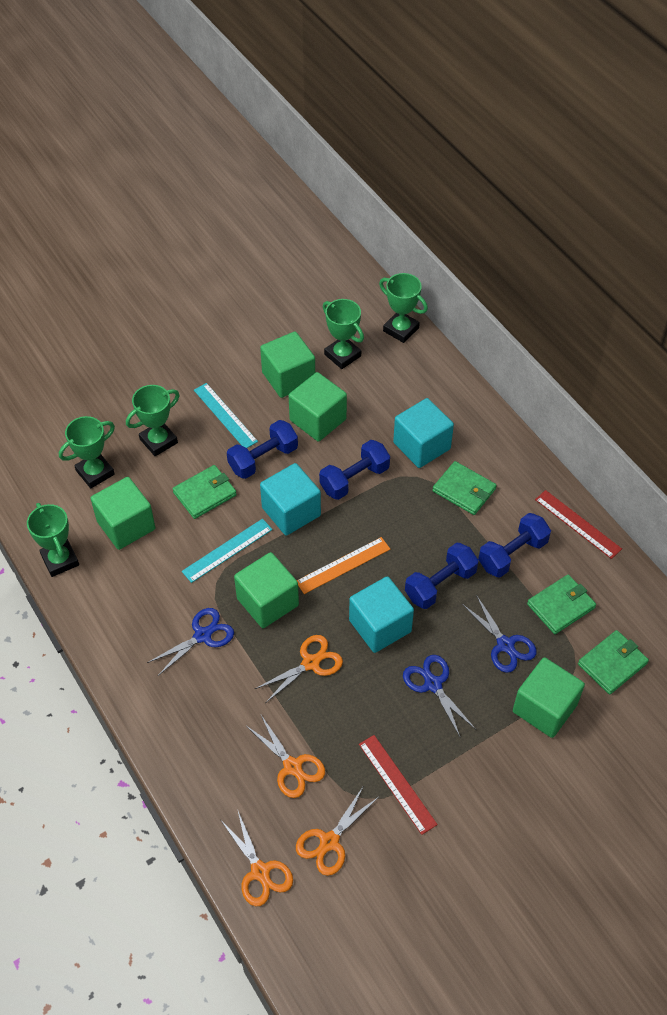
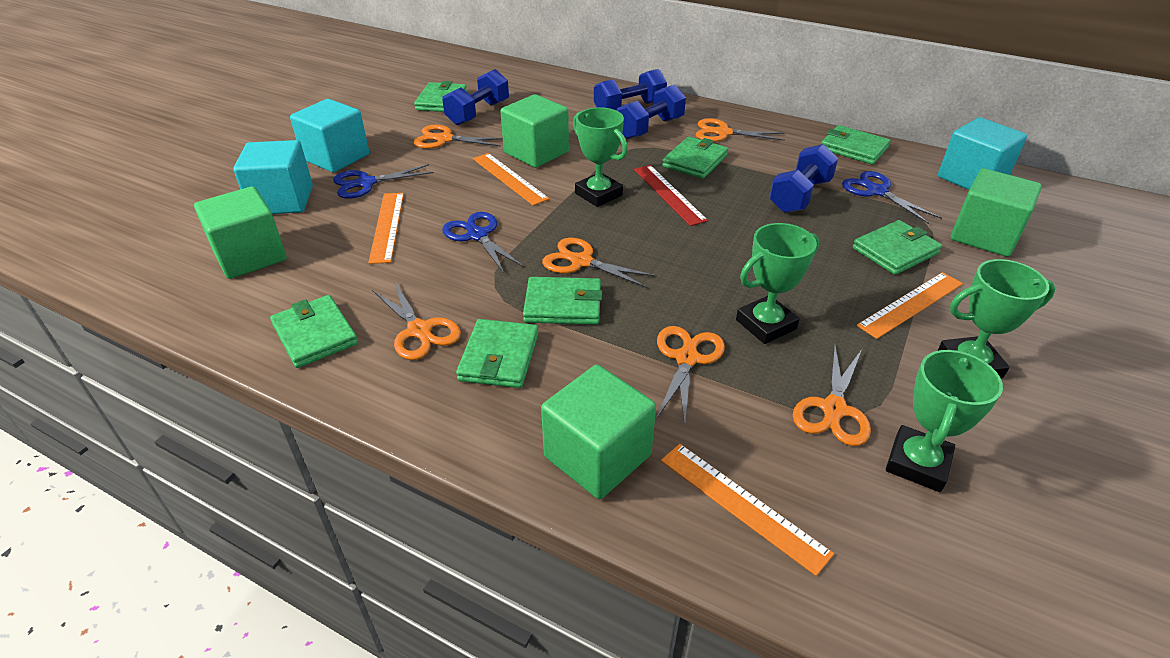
green cube: [90,477,155,550] [234,552,299,628] [260,331,315,398] [289,372,347,442] [513,657,585,738] = 5 -> [194,186,287,279] [500,94,569,168] [541,365,656,499] [950,168,1042,257] = 4
green trophy: [27,503,79,577] [59,416,115,488] [126,385,180,456] [323,299,364,369] [379,273,428,343] = 5 -> [573,107,628,207] [736,223,819,344] [886,350,1003,492] [938,259,1056,378] = 4
green wallet: [173,465,237,519] [433,461,497,515] [527,575,596,634] [578,630,649,694] = 4 -> [270,295,358,368] [414,81,467,112] [456,319,539,388] [523,277,602,325] [662,137,728,179] [821,125,890,164] [853,220,942,275] = 7
orange ruler: [297,537,390,594] = 1 -> [368,193,404,264] [473,153,549,206] [661,444,834,576] [857,272,963,339] = 4
orange scissors: [220,809,293,906] [246,715,325,798] [255,635,343,702] [296,787,379,876] = 4 -> [372,281,461,360] [414,125,503,149] [542,238,657,288] [656,326,725,425] [696,118,785,142] [793,344,871,446] = 6
red ruler: [359,735,438,835] [535,490,622,559] = 2 -> [634,165,708,226] = 1
turquoise ruler: [182,519,273,583] [194,383,258,448] = 2 -> none = 0

